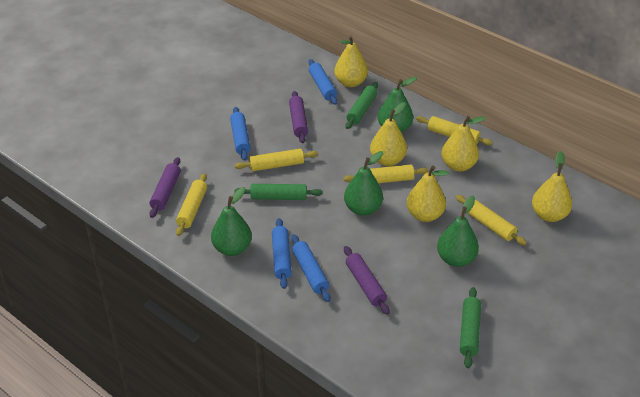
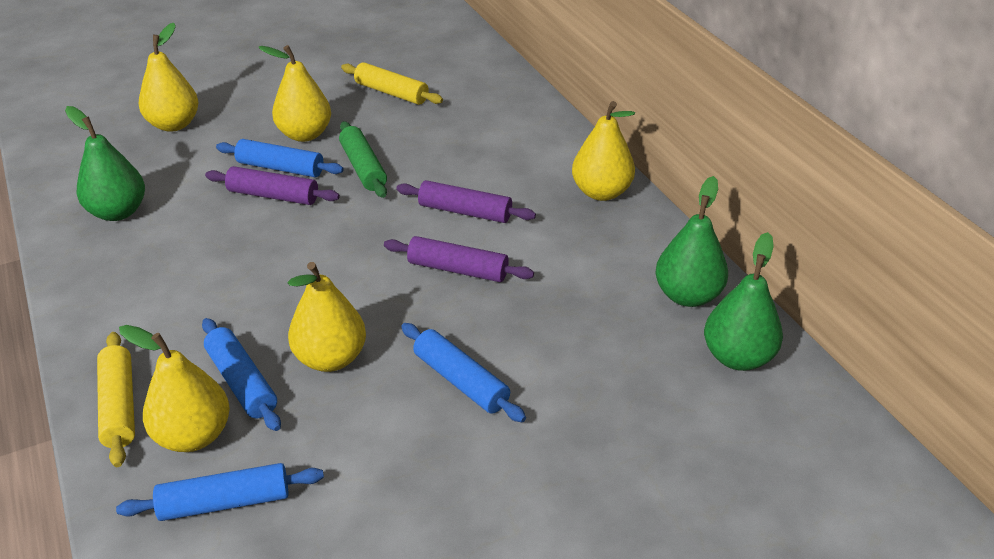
green pear: [211,187,252,256] [344,151,383,216] [378,77,417,133] [437,196,479,267] = 4 -> [65,106,145,221] [655,176,728,307] [704,232,783,371] = 3
green rolling pin: [235,184,323,200] [346,82,378,129] [460,287,481,368] = 3 -> [339,121,387,198] = 1
yellow rolling pin: [176,173,207,236] [234,149,318,171] [343,164,429,183] [416,116,493,145] [456,195,527,245] = 5 -> [97,332,135,467] [341,62,443,105] = 2

